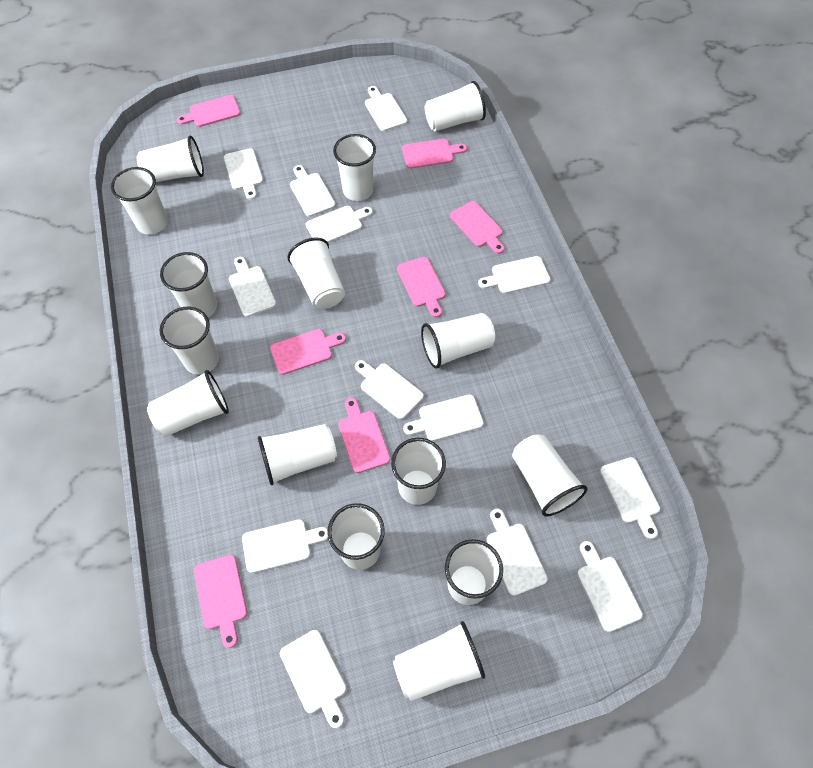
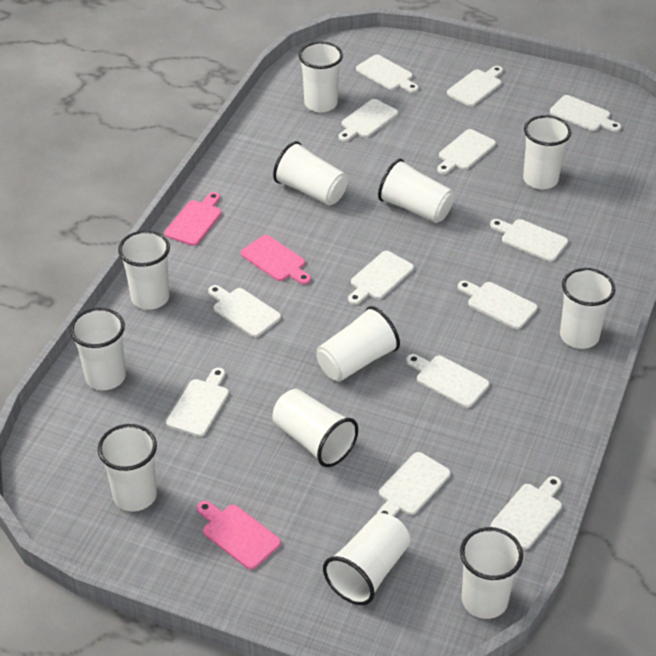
pink cutting board: [177,95,241,127] [194,555,247,648] [270,329,346,375] [339,398,390,473] [397,257,446,318] [402,139,467,169] [450,201,505,254] = 7 -> [164,192,222,246] [197,501,281,570] [241,235,311,285] = 3
white cup: [111,167,168,235] [137,136,204,182] [147,370,229,437] [160,252,217,317] [160,307,219,375] [258,424,337,485] [287,238,345,309] [327,503,385,570] [333,134,376,201] [391,438,446,505] [393,621,485,701] [421,313,495,369] [425,81,486,131] [445,539,503,605] [512,434,587,516] = 15 -> [70,308,126,390] [98,424,157,511] [118,230,170,310] [272,389,358,467] [273,141,348,206] [299,42,343,112] [316,306,400,382] [323,513,410,605] [378,159,454,223] [460,527,523,619] [523,115,571,189] [560,268,616,349] = 12

